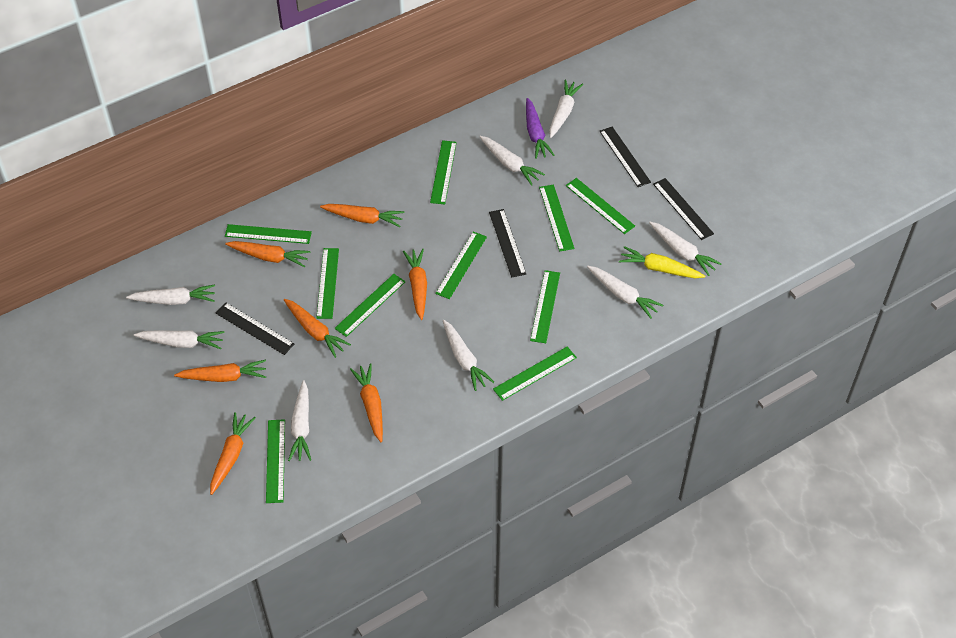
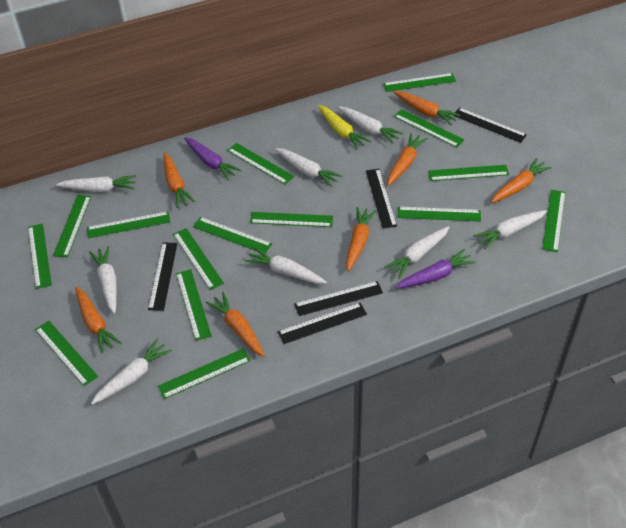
black ruler: [216,302,294,355] [489,209,526,278] [599,127,651,187] [653,178,714,240] = 4 -> [148,242,177,311] [278,303,367,344] [294,281,383,316] [366,169,397,229] [453,107,527,143] = 5
green ruler: [225,224,312,244] [266,419,285,503] [316,248,339,319] [334,274,406,337] [430,140,457,204] [435,232,487,299] [493,346,577,401] [530,270,560,343] [539,185,574,251] [566,178,635,234] = 10 -> [28,224,52,289] [35,321,98,386] [53,195,91,257] [87,211,170,238] [158,348,251,399] [173,228,224,290] [176,269,212,341] [193,217,272,253] [227,143,294,185] [250,212,333,227] [383,73,456,92] [394,109,464,148] [398,207,481,221] [428,165,509,181] [542,190,566,252] = 15
purple carrot: [526,98,555,159] = 1 -> [184,137,242,180] [396,249,476,289] = 2

